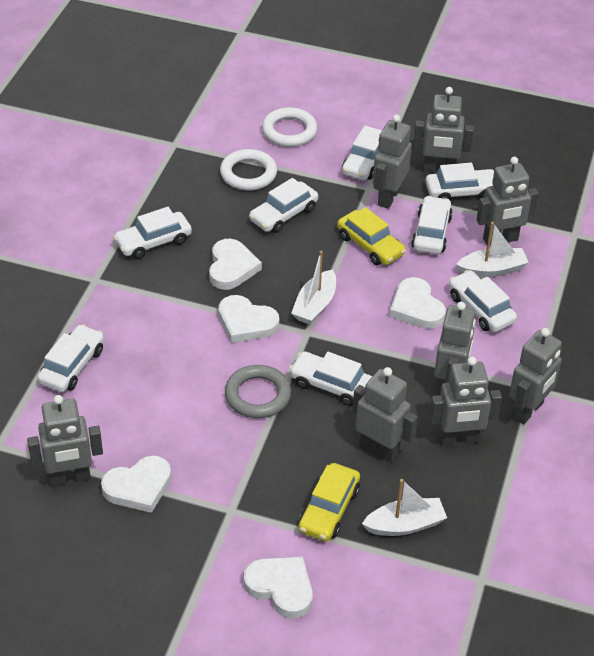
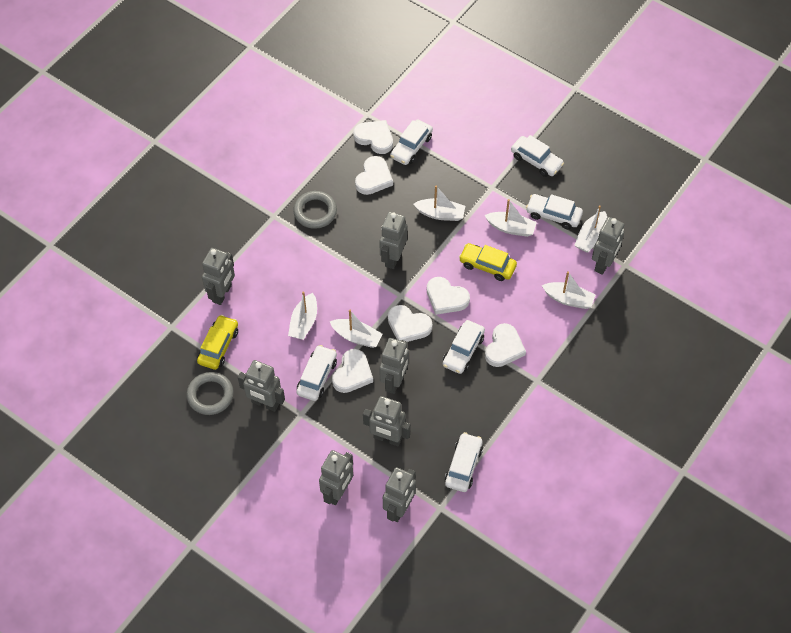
grey ring: [225,365,291,418] = 1 -> [186,372,234,415] [293,191,337,229] = 2
white boat: [291,251,336,325] [362,479,447,536] [456,222,529,277] = 3 -> [288,291,317,340] [330,309,382,348] [414,185,465,221] [484,199,537,237] [542,271,595,309] [575,205,607,253] = 6
white car: [37,324,104,392] [113,207,192,259] [249,178,318,233] [289,351,372,406] [342,126,382,180] [411,196,453,254] [425,163,494,200] [449,270,517,332] = 8 -> [296,345,337,401] [390,119,433,165] [443,320,485,374] [444,432,483,492] [511,135,564,177] [526,194,583,229] = 6
white heart: [101,455,171,513] [209,239,262,290] [219,295,279,343] [244,556,313,618] [390,277,446,329] = 5 -> [332,349,373,393] [353,120,393,154] [355,156,393,195] [388,305,433,342] [427,277,470,315] [485,323,526,367] = 6
white ring: [220,149,277,190] [262,107,317,147] = 2 -> none = 0

